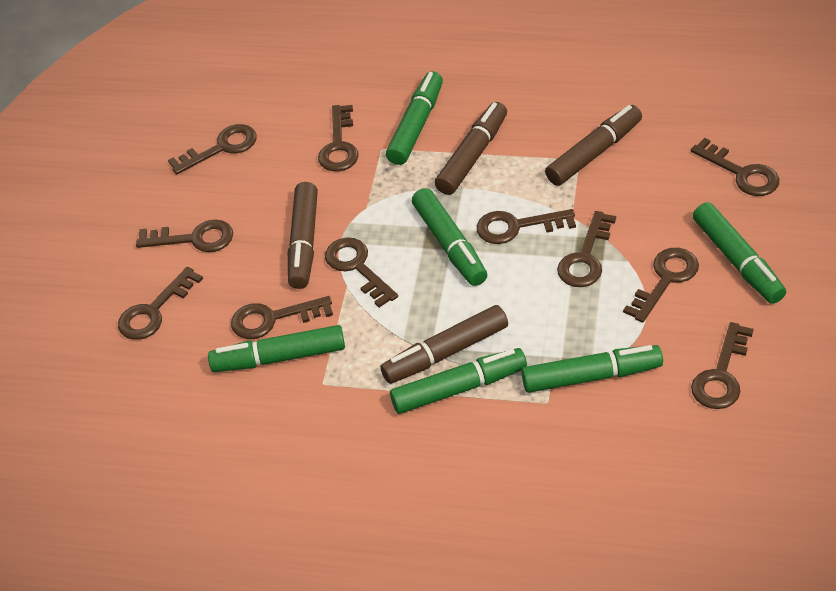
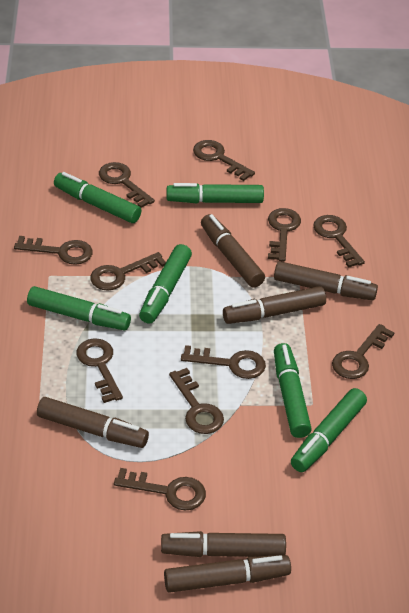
brown marker: [288,182,318,289] [380,305,508,384] [435,102,507,195] [545,105,642,186] = 4 -> [37,397,149,448] [161,531,286,557] [164,555,291,593] [201,214,265,288] [223,286,326,324] [274,261,378,301] = 6

